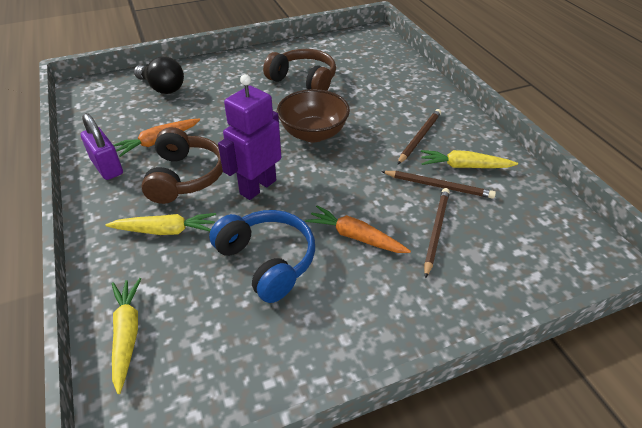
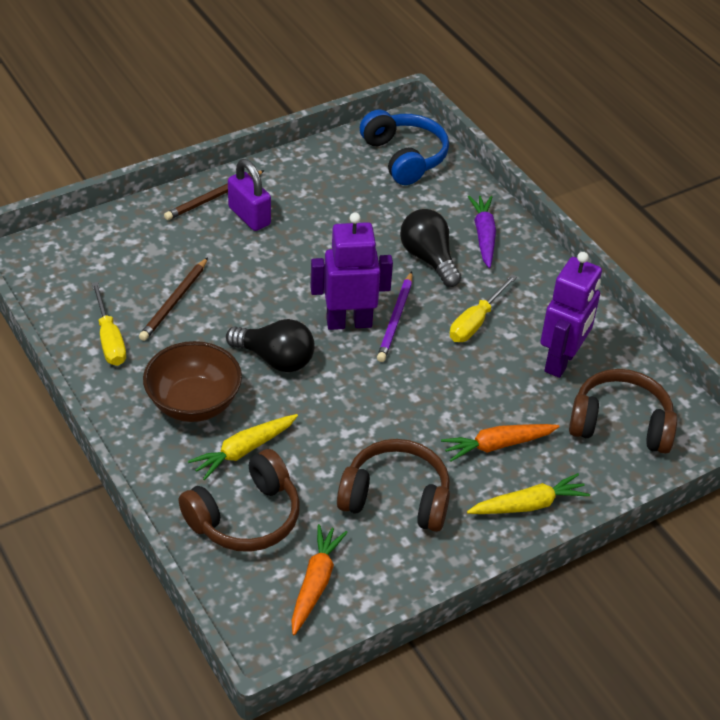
black light bulb: [134,56,184,94] = 1 -> [226,319,315,372] [400,209,461,287] = 2
brown headphones: [141,127,223,204] [263,49,336,91] = 2 -> [179,449,300,552] [337,439,450,532] [569,369,677,454] = 3
brown pencil: [381,171,496,199] [397,109,441,165] [424,188,450,278] = 3 -> [139,257,208,341] [164,170,265,220] = 2
purple carrot: none = 0 -> [468,196,496,268] = 1
purple pencil: none = 0 -> [377,271,412,362] = 1
purple robot: [218,74,281,200] = 1 -> [311,213,393,330] [540,252,602,378] = 2
yellow carrot: [105,213,216,235] [112,278,141,394] [421,150,518,168] = 3 -> [188,414,298,480] [467,473,590,514] = 2
yellow screwdriver: none = 0 -> [91,282,126,366] [450,274,517,342] = 2

